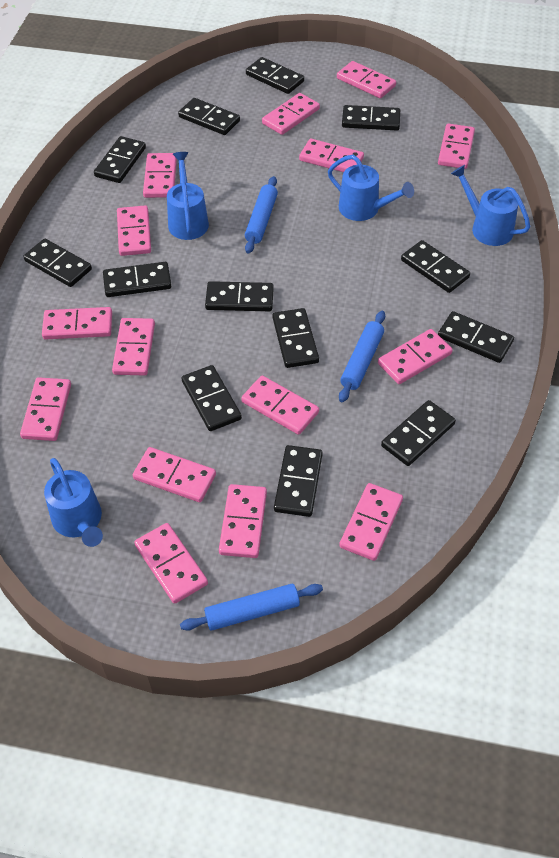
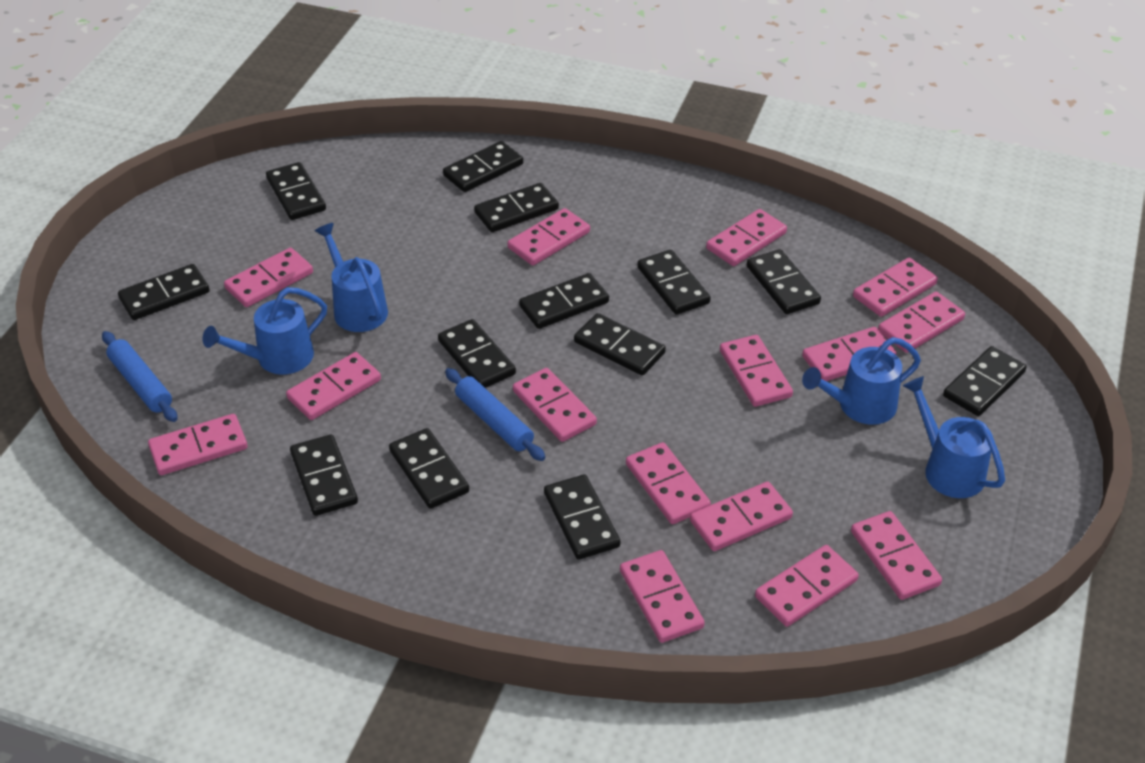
blue rolling pin: [180,584,323,631] [245,176,278,254] [339,311,385,402] = 3 -> [102,331,177,422] [445,368,545,461] = 2

